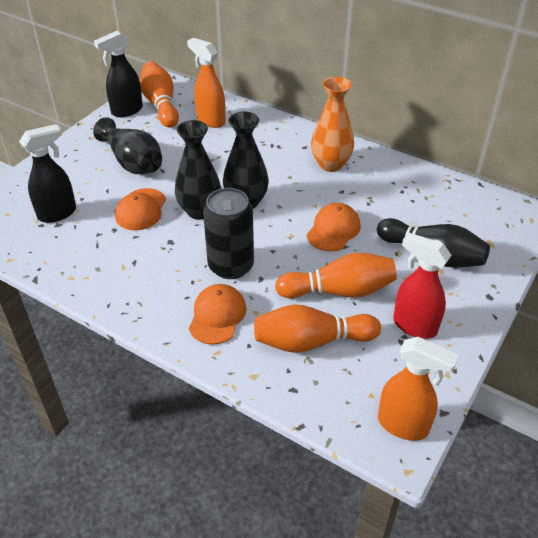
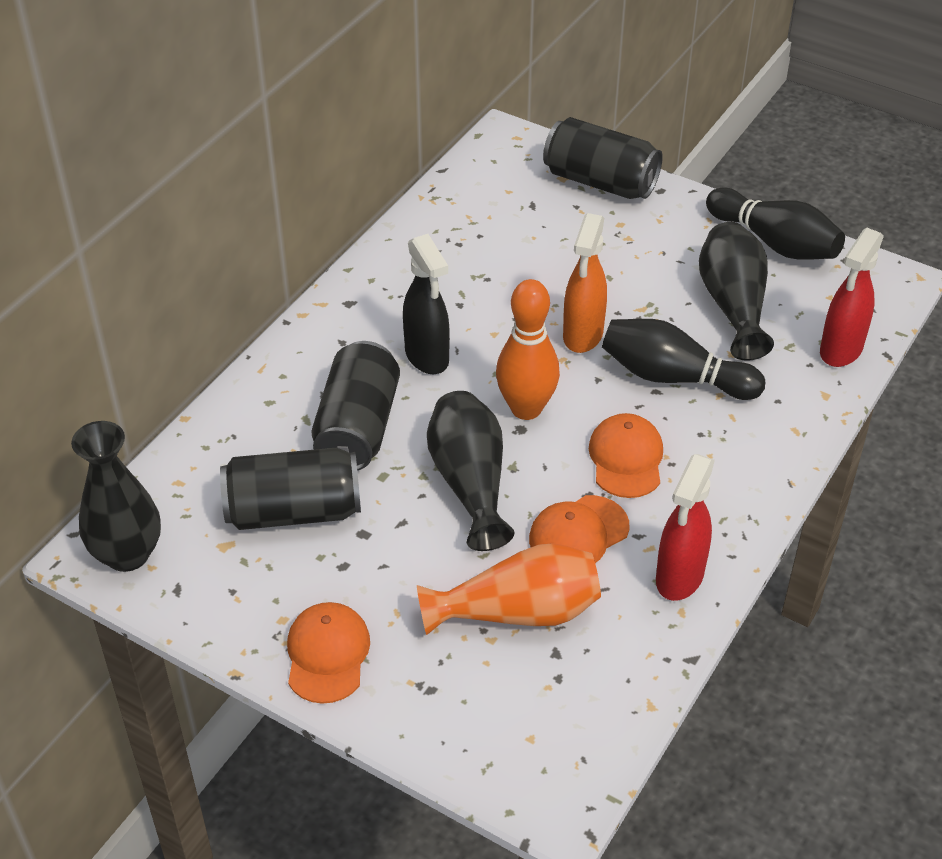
black bowling pin: [377,218,490,268] = 1 -> [602,319,765,400] [706,188,845,260] = 2
black can: [203,188,254,279] = 1 -> [220,448,361,530] [311,341,400,470] [543,117,663,199] = 3
black spray bottle: [19,124,76,223] [94,31,143,117] = 2 -> [403,234,450,374] = 1
orange bowling pin: [140,62,179,128] [254,304,381,353] [275,253,397,298] = 3 -> [496,279,560,420] = 1
orange spray bottle: [187,38,226,128] [378,337,459,441] = 2 -> [563,213,607,353] = 1
red spray bottle: [393,232,452,339] = 1 -> [656,454,715,601] [820,228,884,367] = 2

